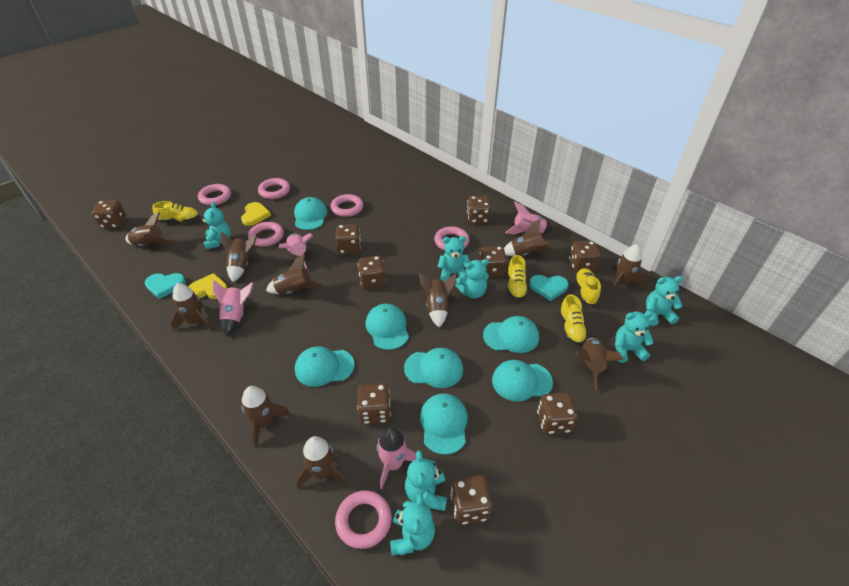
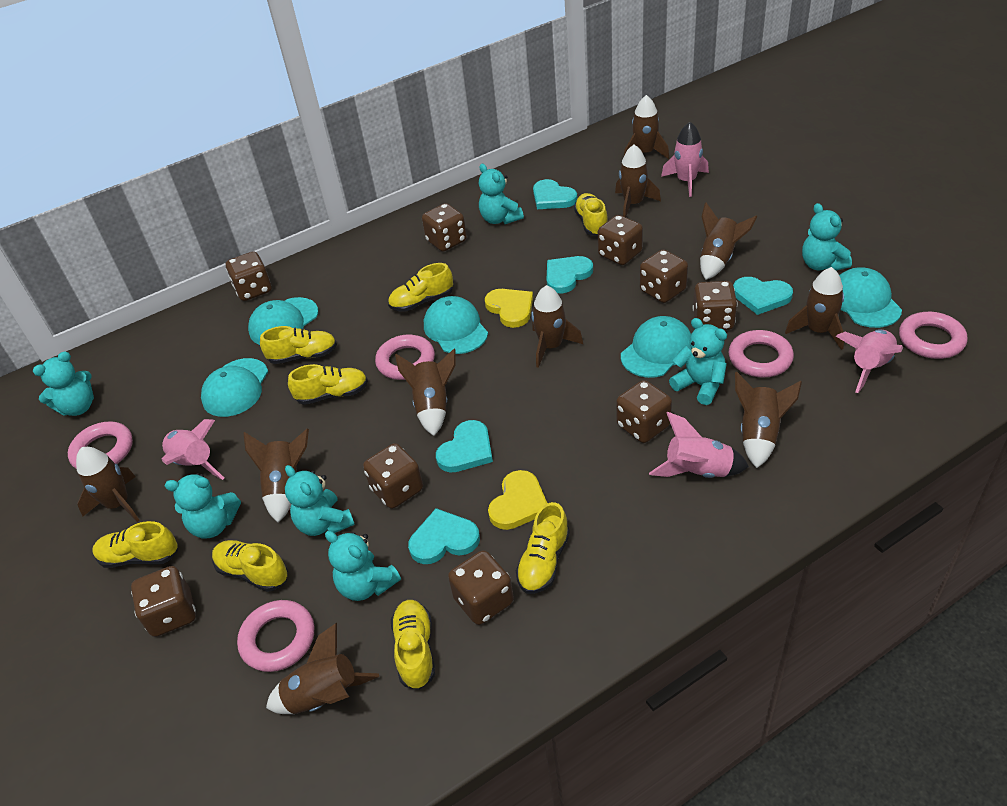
pink ring: [198,184,231,206] [248,222,284,247] [258,178,290,199] [331,194,364,217] [335,490,392,549] [434,226,470,251] = 6 -> [68,421,133,468] [237,600,314,672] [375,335,435,380] [729,330,794,378] [899,312,968,359] = 5
turquoise cap: [294,197,328,230] [295,346,355,387] [366,304,409,350] [404,348,463,388] [420,393,468,455] [483,316,539,353] [492,360,553,401] = 7 -> [201,358,268,417] [248,297,318,345] [424,296,488,354] [621,316,691,378] [839,267,902,328] = 5
turquoise heart: [145,273,186,299] [529,275,569,301] = 2 -> [408,508,480,564] [436,420,493,472] [533,179,578,209] [547,256,593,293] [733,277,793,315] = 5
yellow shoe: [152,201,199,222] [507,255,528,300] [559,294,588,345] [574,268,601,306] = 4 -> [92,521,178,568] [212,540,288,592] [260,326,337,364] [288,364,368,405] [388,263,453,312] [391,600,435,690] [516,502,570,594] [574,193,607,236] = 8

